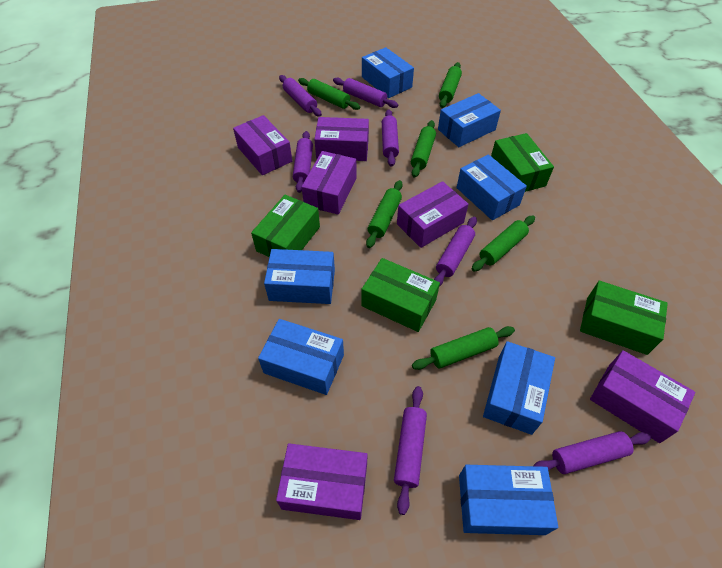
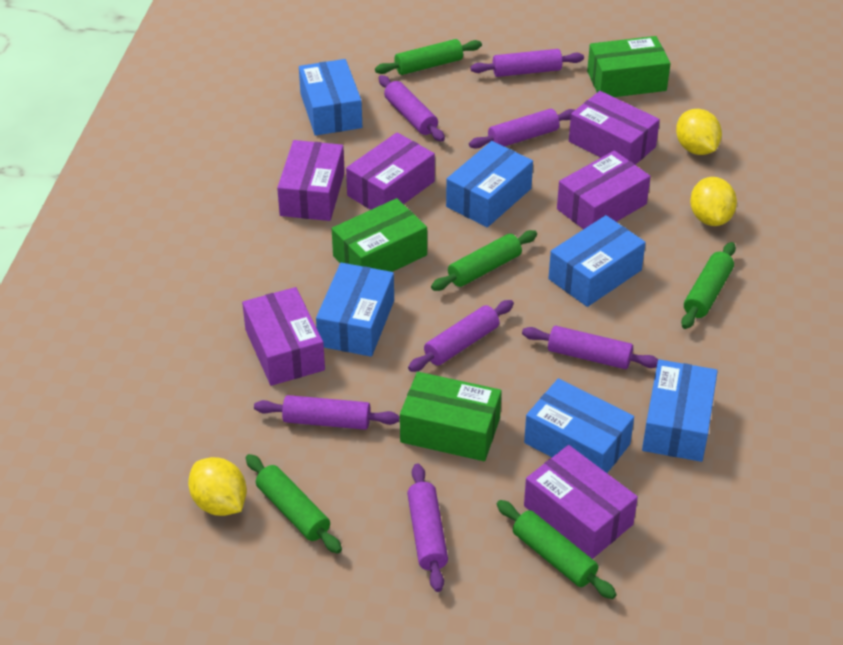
blue box: [258,319,344,395] [264,249,335,304] [362,47,414,98] [438,93,501,147] [456,154,527,220] [459,465,558,535] [483,341,555,435] = 7 -> [299,59,362,136] [316,263,394,357] [446,141,533,227] [524,378,634,473] [548,215,646,307] [642,359,718,462] = 6
green box: [251,195,320,257] [361,258,440,332] [491,133,554,192] [580,281,668,355] = 4 -> [332,198,427,272] [400,372,502,461] [587,36,671,97] = 3
green rolling pin: [298,78,360,110] [366,180,403,248] [411,120,436,178] [412,326,515,370] [439,62,462,108] [472,215,535,272] = 6 -> [246,454,342,554] [375,39,482,75] [431,230,537,291] [497,500,617,599] [681,242,736,329] = 5
yellow lemon: none = 0 -> [188,457,247,516] [676,109,722,155] [690,177,737,226] = 3

